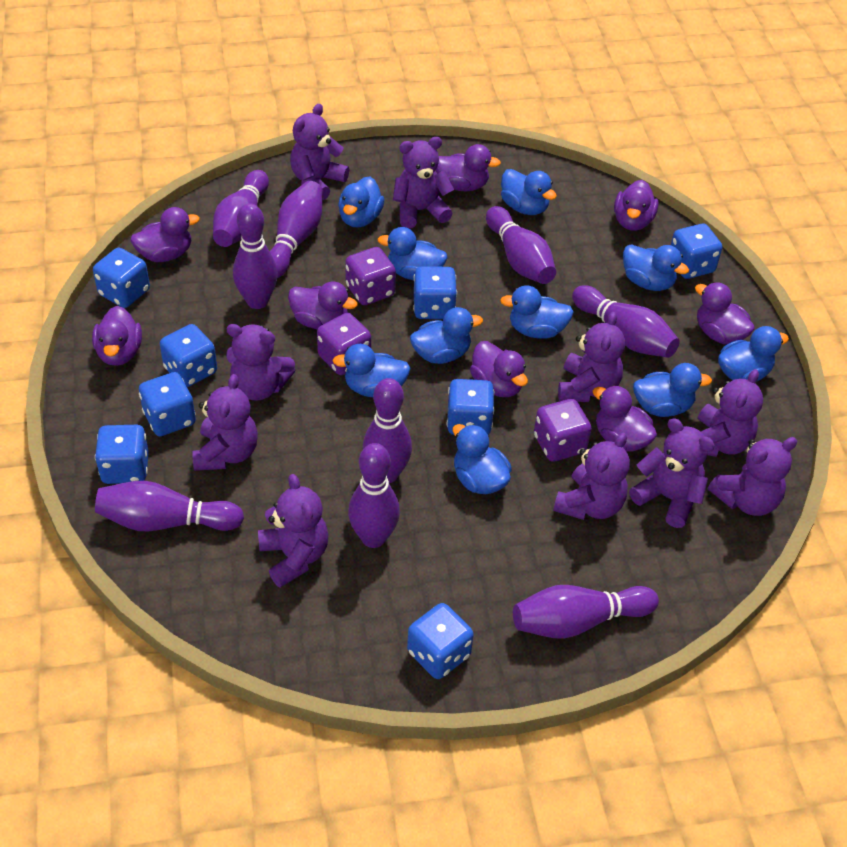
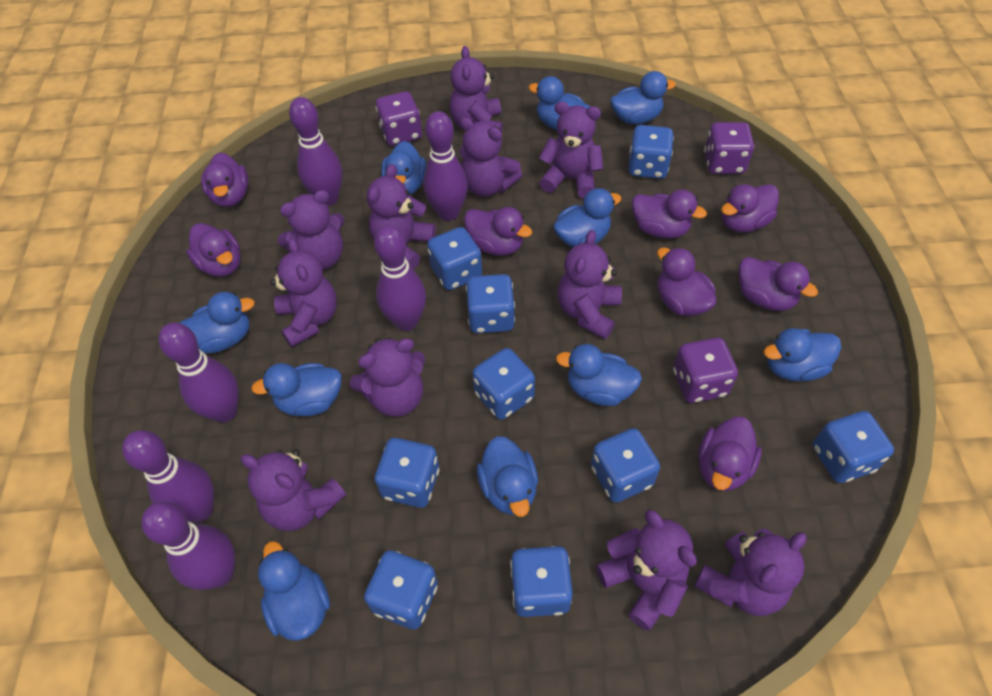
blue dice: [93,248,150,308] [95,425,149,484] [139,372,196,436] [160,324,217,387] [407,603,474,679] [413,266,457,319] [447,379,494,435] [671,224,722,279] = 8 -> [364,550,438,629] [375,438,439,508] [427,227,482,290] [466,274,515,333] [473,348,535,420] [510,546,573,617] [591,428,660,503] [628,125,674,179] [813,411,894,483] = 9
purple bowling pin: [95,481,244,532] [213,170,269,247] [233,203,278,309] [270,181,323,278] [348,443,400,548] [363,378,412,483] [486,206,556,284] [513,585,659,639] [572,285,680,358] = 9 -> [122,430,214,522] [141,501,235,590] [158,323,239,423] [289,97,342,206] [374,225,426,331] [423,111,468,221] = 6
purple teddy bear: [192,374,258,471] [226,324,295,401] [258,474,328,588] [290,104,349,201] [393,137,454,229] [553,433,630,520] [558,312,625,402] [629,418,715,528] [698,369,763,457] [708,437,797,516] = 10 -> [240,449,346,531] [270,238,337,347] [278,190,345,270] [350,337,425,417] [367,164,436,269] [450,46,503,133] [459,117,522,197] [539,101,603,199] [558,230,622,339] [596,510,697,631] [695,528,807,616] = 11

